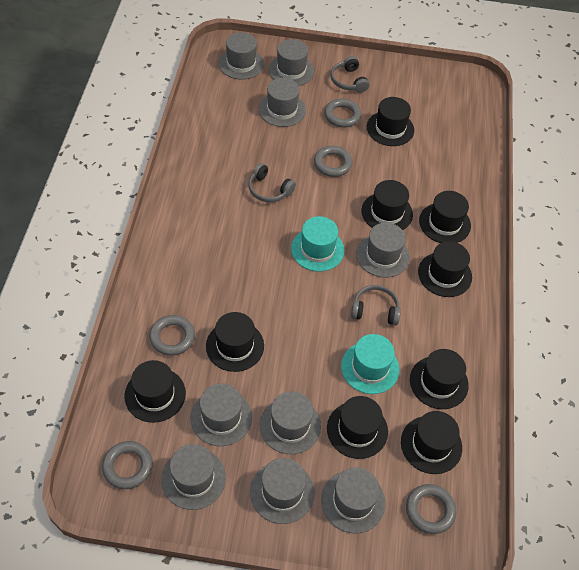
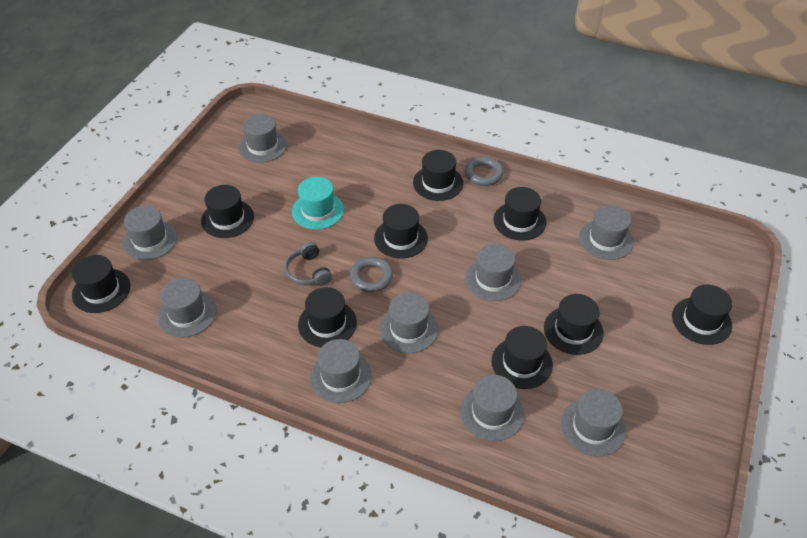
grey headphones: [248,163,296,202] [330,56,369,93] [351,285,401,325] = 3 -> [284,242,332,286] = 1
grey ring: [102,441,153,489] [149,315,195,356] [314,146,353,177] [324,99,361,127] [406,484,456,534] = 5 -> [350,257,393,292] [465,157,504,186] = 2
turquoise hat: [291,216,344,272] [341,334,399,394] = 2 -> [292,177,344,230] = 1

